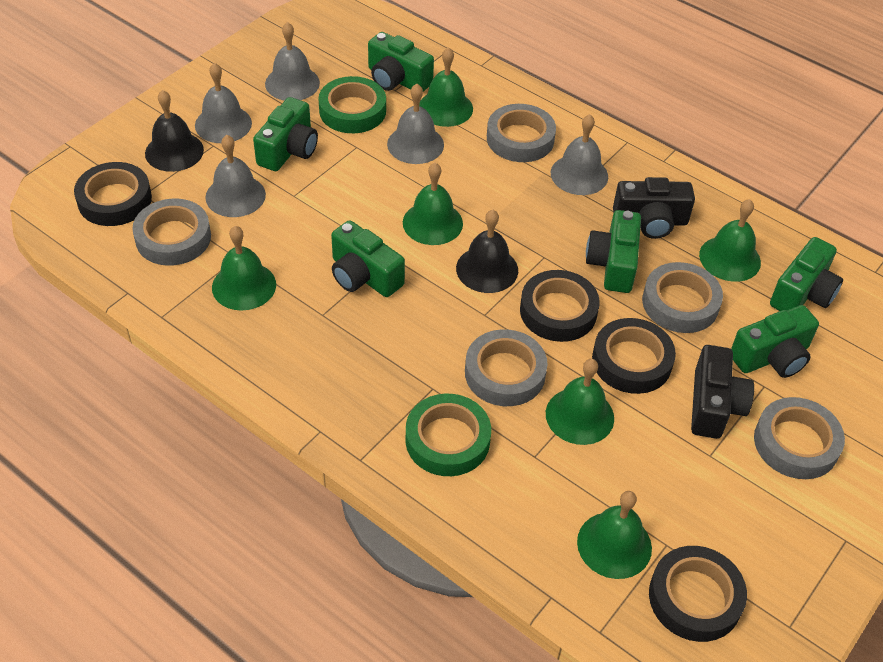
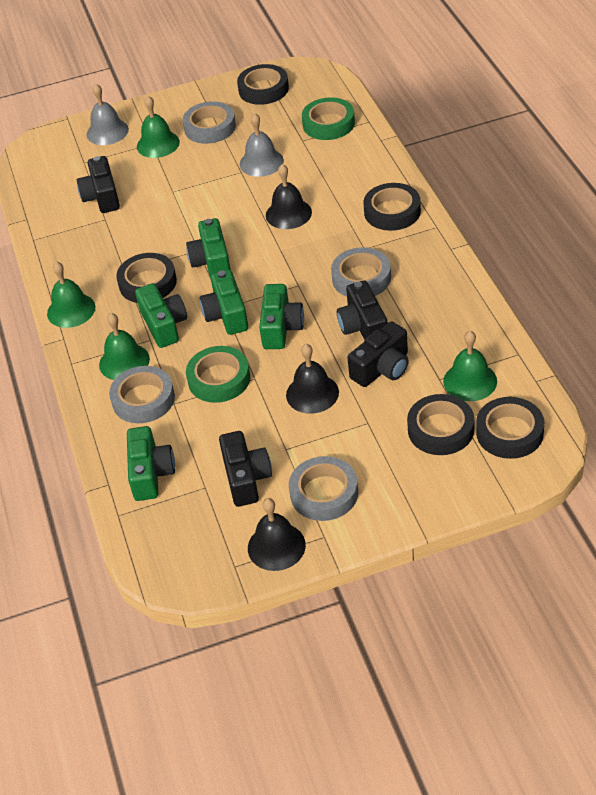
black bell: [145,90,204,172] [456,210,518,293] = 2 -> [248,498,306,571] [266,164,312,229] [286,344,339,414] = 3
black camera: [613,177,695,239] [691,345,754,439] = 2 -> [77,156,120,213] [219,431,272,507] [337,281,387,340] [347,321,409,387] = 4
black tape: [74,162,152,226] [520,270,600,342] [592,318,676,394] [649,546,747,642] = 4 -> [116,253,177,303] [237,64,289,105] [364,183,421,231] [407,394,474,455] [476,397,544,459] = 5
green bell: [212,226,276,311] [403,163,463,245] [419,47,473,127] [546,359,614,445] [577,491,652,579] [699,199,761,282] = 6 -> [47,261,96,328] [99,313,150,380] [137,96,180,158] [443,331,497,401] = 4
green camera: [253,97,318,171] [331,220,405,297] [368,32,434,92] [586,210,641,293] [731,305,819,378] [770,237,843,311] = 6 -> [127,426,175,501] [135,283,187,348] [186,218,231,278] [200,270,248,335] [259,284,304,349] = 5
grey bell: [195,63,252,143] [205,135,266,217] [265,22,320,101] [387,84,444,164] [551,114,608,195] = 5 -> [86,84,129,145] [240,113,284,177] = 2
grey tape: [132,198,211,266] [465,329,547,406] [487,104,556,162] [642,262,723,333] [754,397,845,479] = 5 -> [109,366,175,423] [183,101,236,144] [289,456,358,521] [331,247,391,297] = 4

